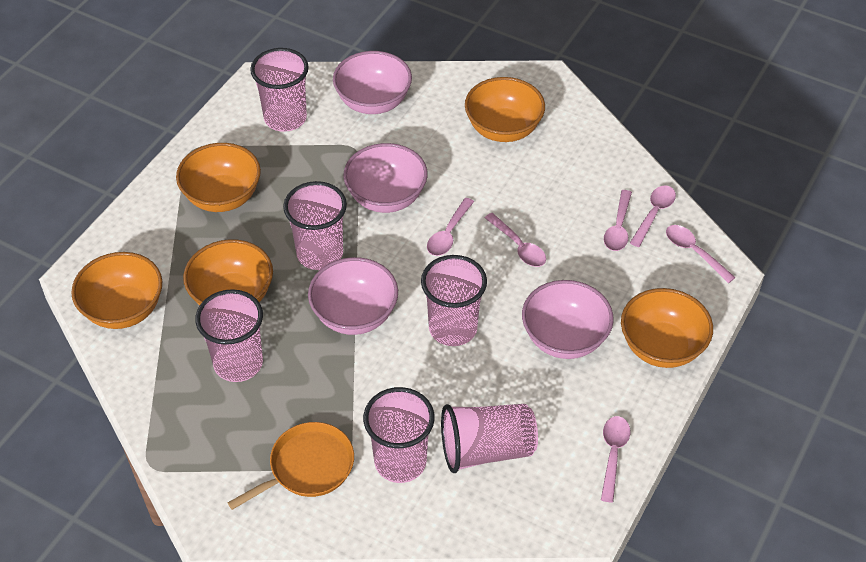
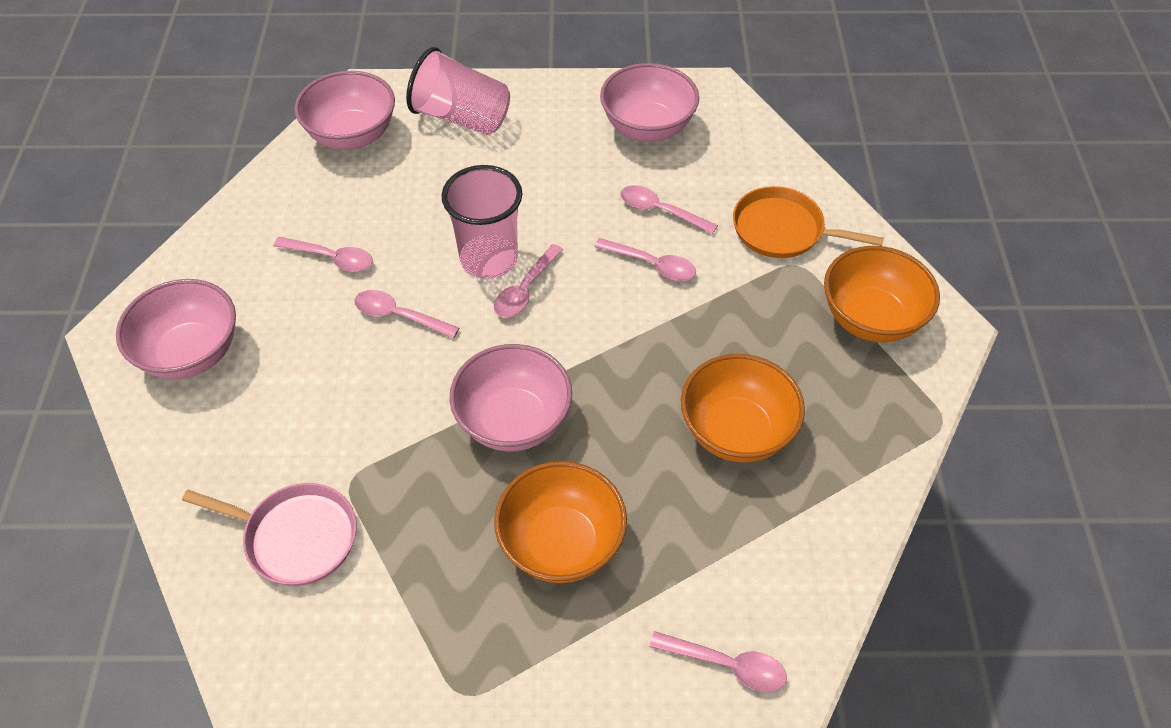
orange bowl: [71,252,162,329] [176,143,261,212] [183,239,273,305] [465,77,545,142] [621,288,713,368] = 5 -> [494,461,627,583] [681,354,805,462] [824,246,940,343] = 3
pink cup: [195,289,263,382] [250,48,309,132] [283,181,347,270] [363,387,435,483] [421,255,487,346] [441,404,538,473] = 6 -> [406,47,510,135] [441,165,523,279] = 2
pink pan: none = 0 -> [182,483,356,586] = 1

